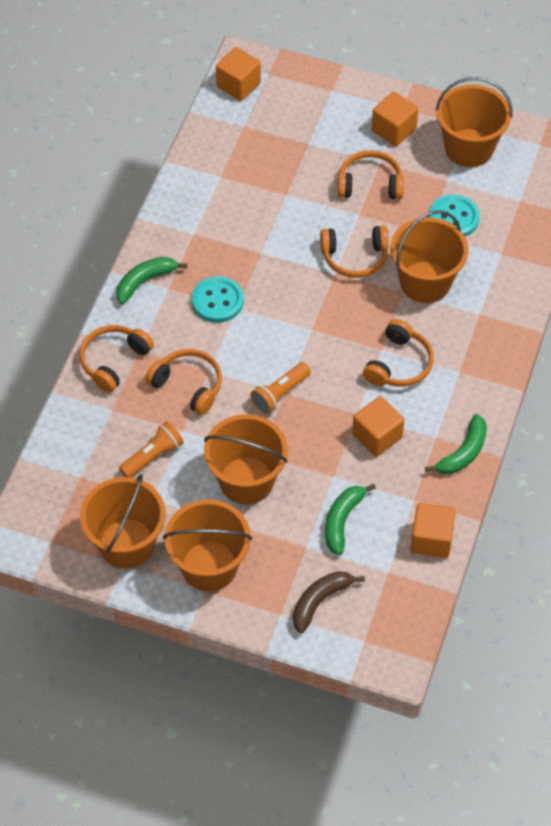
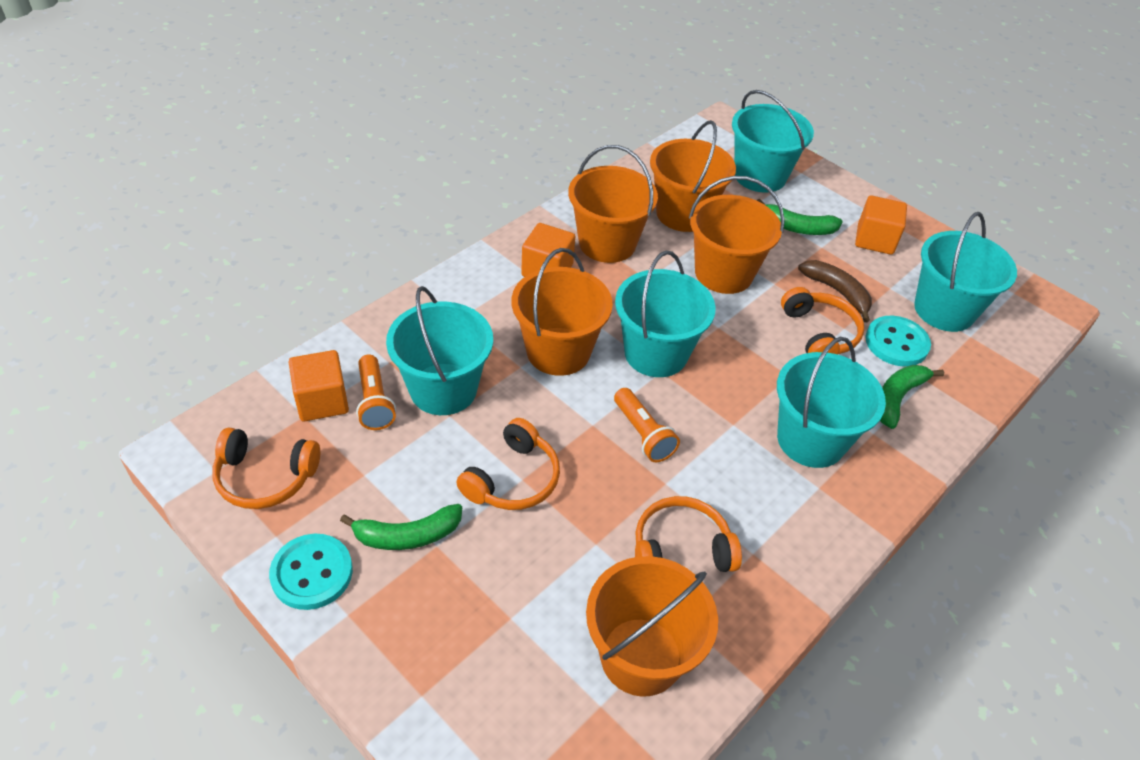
orange cube: [216,47,261,101] [352,396,405,457] [371,91,418,146] [410,503,456,558] = 4 -> [289,350,349,421] [521,223,575,277] [855,195,907,255] = 3
orange headphones: [79,325,154,393] [145,349,222,415] [320,226,389,278] [338,150,404,200] [363,319,434,387] = 5 -> [212,428,320,509] [456,418,560,510] [635,496,742,572] [781,287,864,354] = 4
turquoise bucket: none = 0 -> [386,286,493,415] [615,251,716,377] [732,90,814,193] [777,337,886,468] [914,212,1017,332] = 5

